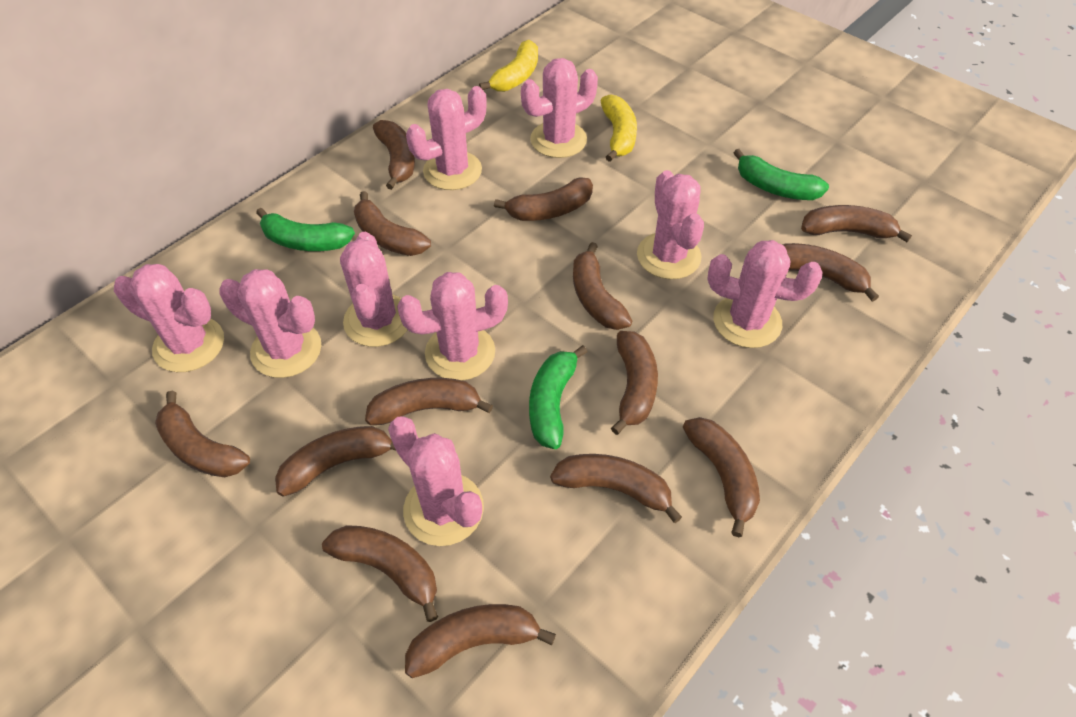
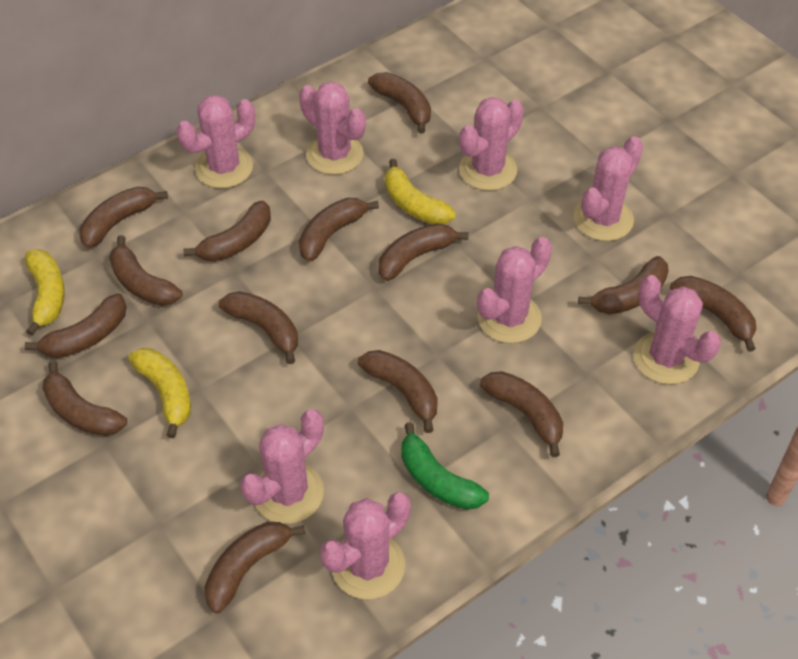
green banana: [256,208,355,251] [529,345,588,449] [734,149,829,200] = 3 -> [401,422,489,510] = 1
pink cactus: [114,264,224,372] [219,269,321,378] [340,232,407,347] [388,416,484,546] [397,272,508,380] [406,86,487,190] [521,58,598,158] [637,170,704,279] [707,240,823,348] = 9 -> [177,95,255,188] [240,409,324,524] [299,81,366,175] [320,492,411,599] [459,97,524,191] [477,237,552,343] [574,136,643,241] [634,275,721,384] = 8
yellow banana: [479,40,538,92] [601,94,637,162] = 2 -> [25,249,65,336] [128,348,191,438] [385,159,456,224] = 3

